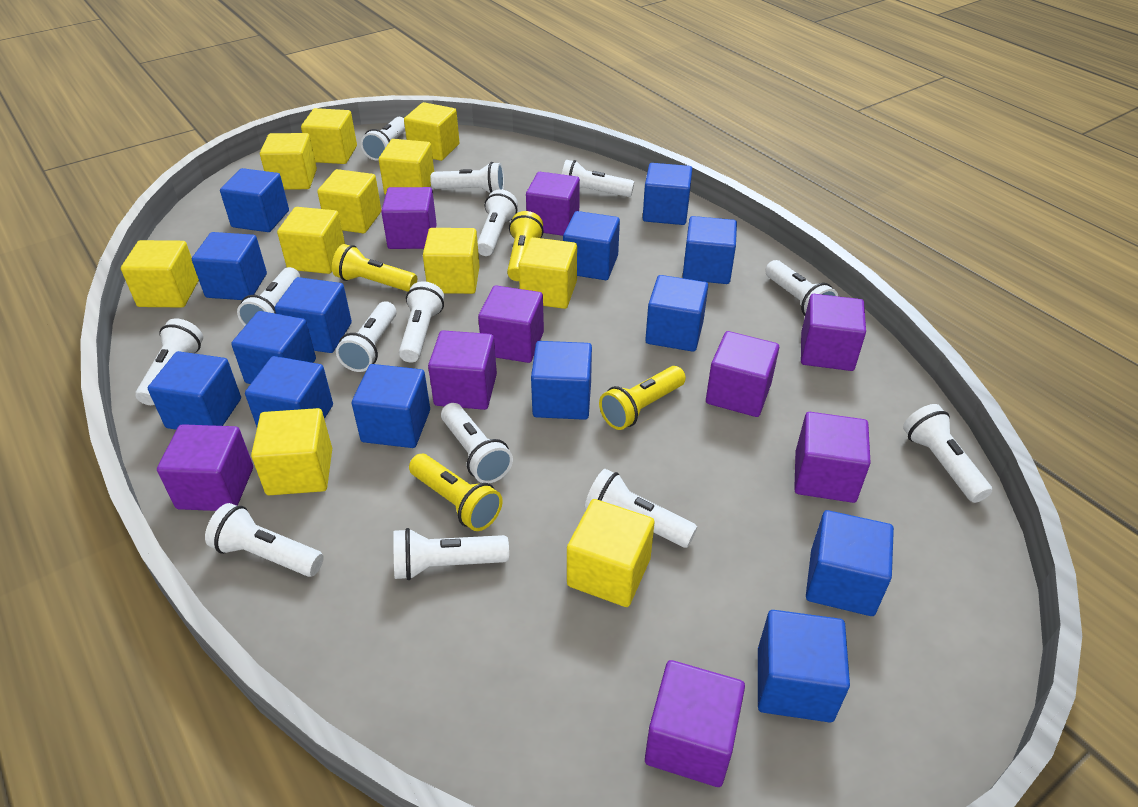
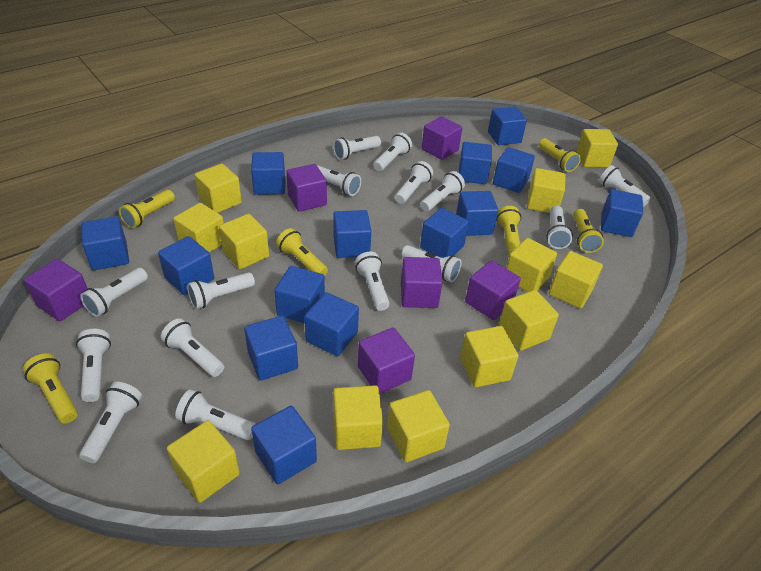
purple cube: [157,424,253,511] [381,187,437,249] [428,330,497,410] [478,285,544,363] [526,172,580,236] [645,660,745,787] [706,331,779,417] [794,412,871,503] [801,294,866,371] = 9 -> [24,259,88,321] [286,164,327,212] [358,327,415,394] [401,257,443,308] [422,117,462,160] [465,260,521,320] = 6
white flashlight: [135,319,203,405] [205,503,324,577] [237,267,300,326] [336,301,397,372] [361,117,405,161] [393,528,509,580] [399,281,444,363] [430,162,504,193] [441,403,513,483] [478,189,518,256] [562,160,634,197] [585,469,697,548] [765,260,838,315] [903,404,992,503] = 14 -> [76,329,111,402] [79,382,142,463] [80,268,148,317] [161,318,224,377] [175,389,255,440] [187,272,255,309] [317,165,361,196] [333,136,381,160] [355,252,390,311] [373,133,412,171] [395,161,433,204] [401,245,462,282] [420,171,465,211] [546,206,573,249] [599,165,651,207] = 15
yellow cube: [121,240,199,307] [251,408,332,495] [260,133,317,190] [277,207,345,274] [301,108,357,164] [317,169,381,233] [379,139,434,195] [404,102,460,161] [423,228,480,294] [518,237,577,309] [567,499,655,607] = 11 -> [167,420,240,503] [173,203,224,253] [195,164,242,213] [219,214,269,269] [333,385,383,450] [387,390,450,462] [460,326,519,387] [499,290,559,351] [506,238,557,292] [527,168,566,213] [549,251,603,309] [576,129,618,167] = 12
yellow flashlight: [332,244,417,292] [409,454,503,531] [507,211,544,281] [599,366,686,430] = 4 -> [23,353,78,424] [119,190,175,228] [276,228,328,276] [496,206,521,256] [539,138,581,172] [573,209,604,253] = 6

